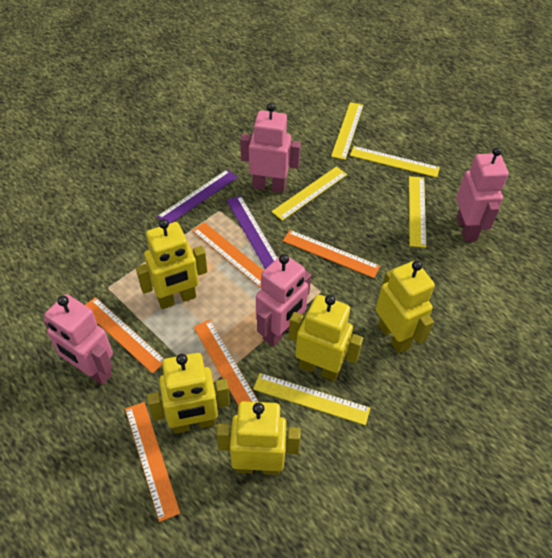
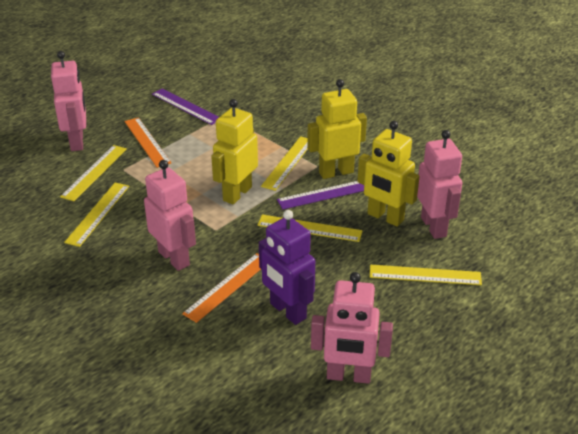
orange ruler: [85,297,164,373] [125,402,180,522] [192,222,264,288] [194,320,259,405] [283,230,380,278] = 5 -> [125,117,171,168] [182,253,261,323] = 2
purple robot: none = 0 -> [259,210,315,325] = 1
yellow robot: [136,219,207,309] [147,353,230,433] [216,401,301,475] [289,295,363,381] [376,261,435,353] = 5 -> [211,99,258,205] [307,79,367,179] [357,121,420,227] = 3

